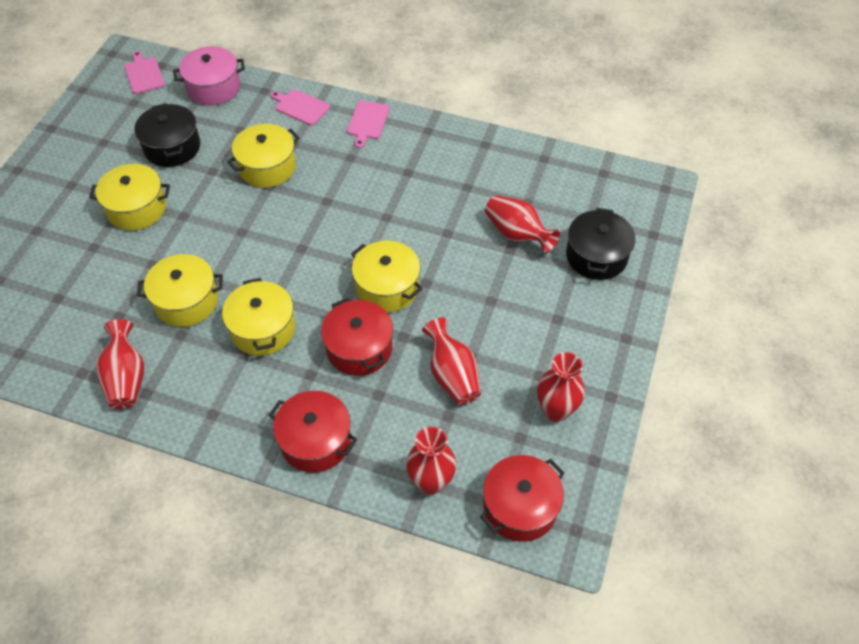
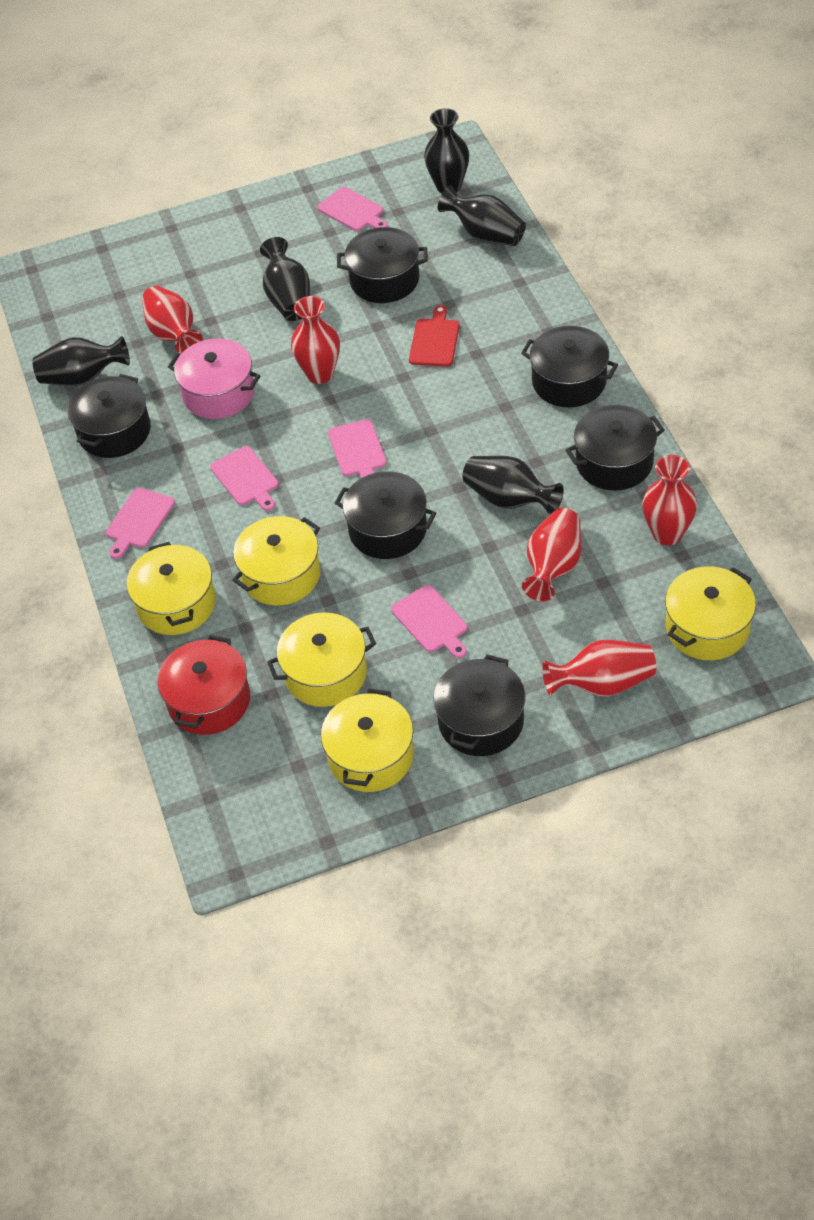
black pot: [134,103,200,167] [566,208,635,280] = 2 -> [68,374,151,458] [335,471,436,559] [337,227,428,303] [433,654,525,756] [521,326,618,407] [565,405,665,490] = 6
black vase: none = 0 -> [32,336,130,386] [260,237,310,321] [424,108,469,193] [438,185,526,246] [462,456,564,514] = 5
pink cutting board: [124,51,165,94] [270,89,330,126] [347,101,390,148] = 3 -> [106,488,175,559] [210,446,279,511] [317,187,387,231] [328,419,387,478] [391,585,468,658] = 5
red cutting board: none = 0 -> [409,305,459,367] = 1
red pot: [269,391,358,473] [321,298,393,376] [480,455,565,542] = 3 -> [158,635,250,735] = 1

